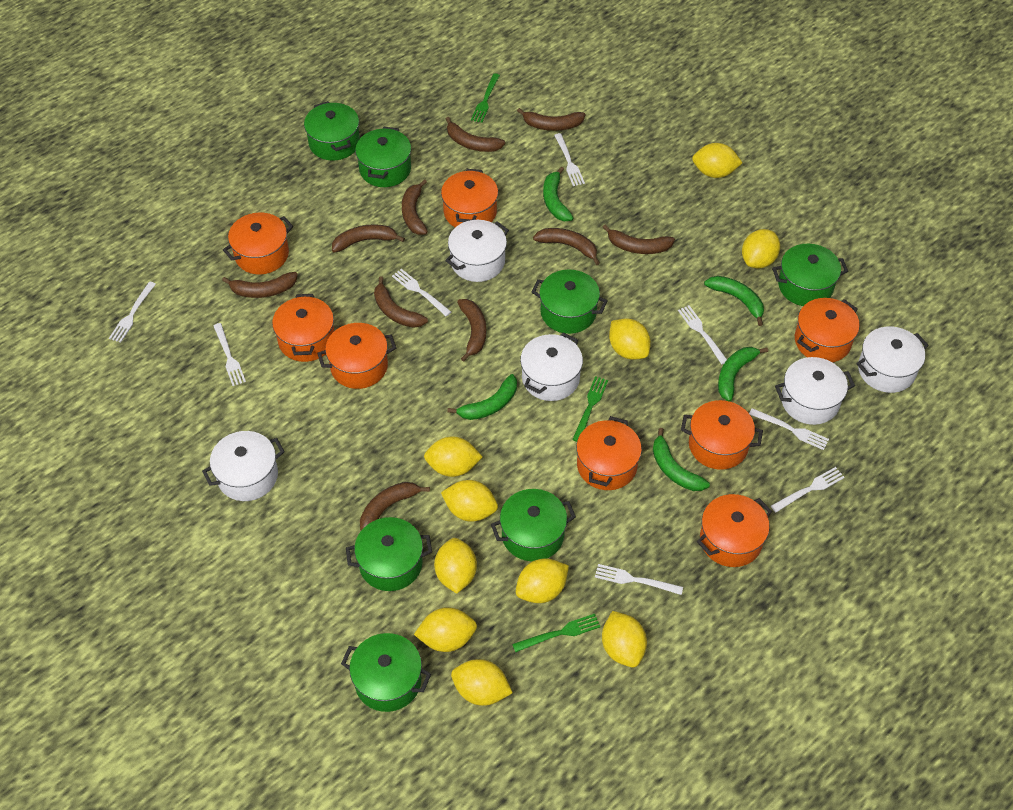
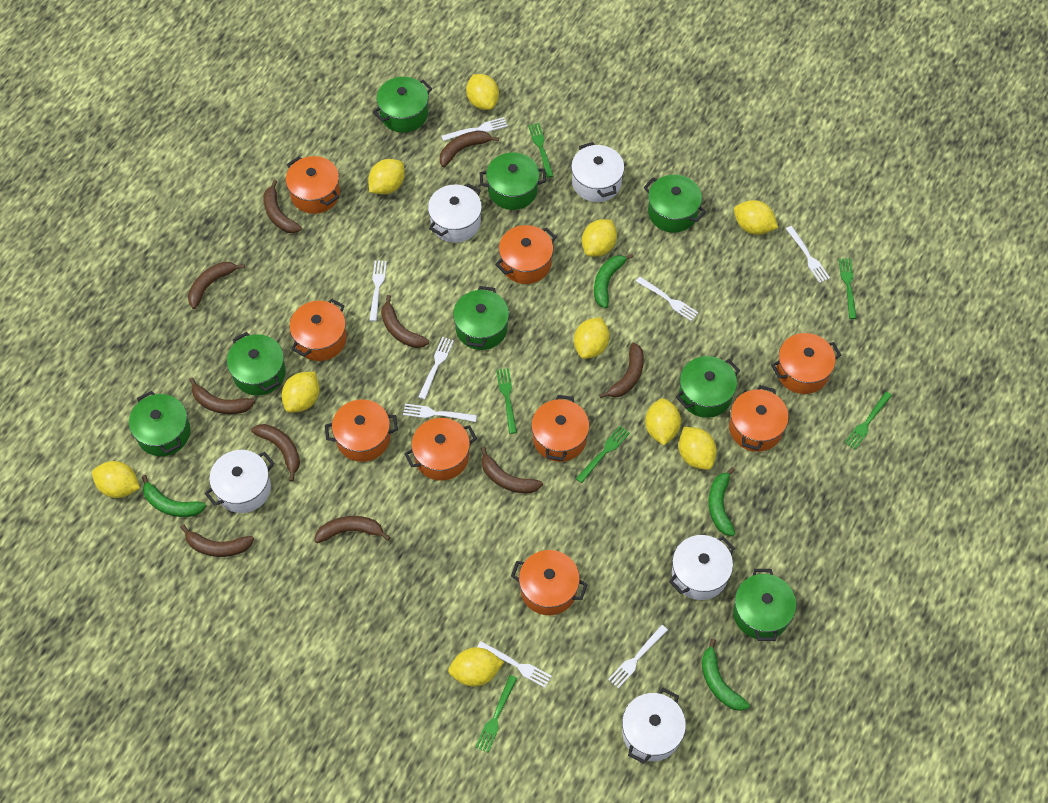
green banana: [447,374,517,420] [543,166,573,221] [653,428,710,491] [704,276,764,326] [718,347,768,402] = 5 -> [142,475,206,517] [594,254,634,308] [702,639,750,711] [708,467,735,536] = 4
green fork: [471,73,500,123] [512,614,601,652] [572,376,608,442] = 3 -> [475,675,517,752] [496,368,517,434] [528,123,553,178] [576,426,630,483] [839,258,857,319] [844,391,892,449] = 6
green pot: [304,101,360,161] [341,633,431,712] [346,517,432,591] [355,127,411,187] [491,489,576,562] [532,269,608,334] [772,244,848,306] = 7 -> [129,391,191,456] [227,332,286,396] [373,77,433,133] [453,286,509,350] [480,152,546,210] [644,175,706,233] [676,356,740,418] [733,569,796,641] = 8
orange pot: [223,213,293,274] [272,294,334,362] [317,323,396,389] [441,169,498,227] [576,416,642,490] [681,400,763,470] [697,494,772,567] [795,298,860,362] = 8 -> [286,156,340,214] [289,298,347,361] [325,399,398,462] [404,418,477,481] [495,225,556,284] [511,550,588,615] [531,395,589,462] [729,385,789,452] [771,333,841,394] = 9

